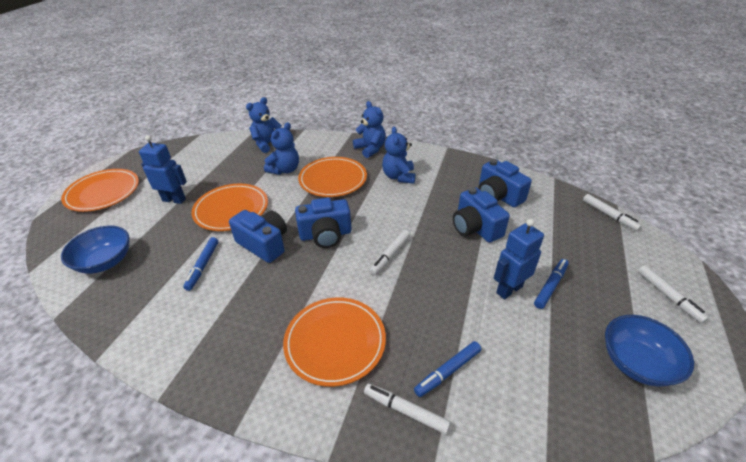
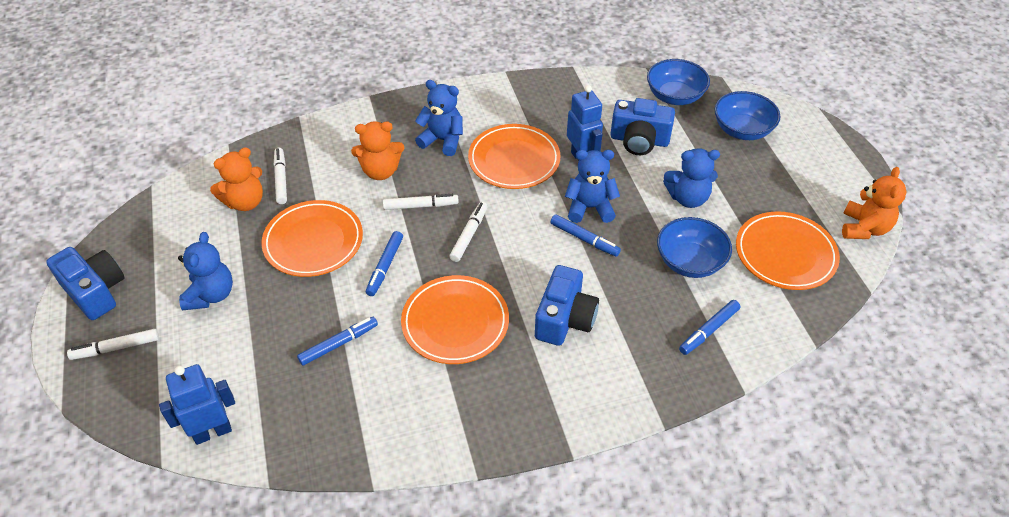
blue bowl: [61,226,129,274] [605,315,694,387] = 2 -> [647,59,710,105] [657,217,732,278] [714,91,780,140] = 3
blue camera: [229,210,287,263] [295,198,351,248] [453,187,510,243] [478,159,532,207] = 4 -> [46,247,125,320] [535,265,599,346] [611,98,675,155] = 3
blue marker: [183,237,218,291] [414,341,481,397] [534,259,569,309] = 3 -> [297,317,378,366] [366,231,403,296] [551,214,621,257] [679,300,741,355] = 4
orange teddy bear: none = 0 -> [210,147,263,211] [351,121,404,180] [842,167,907,239] = 3

